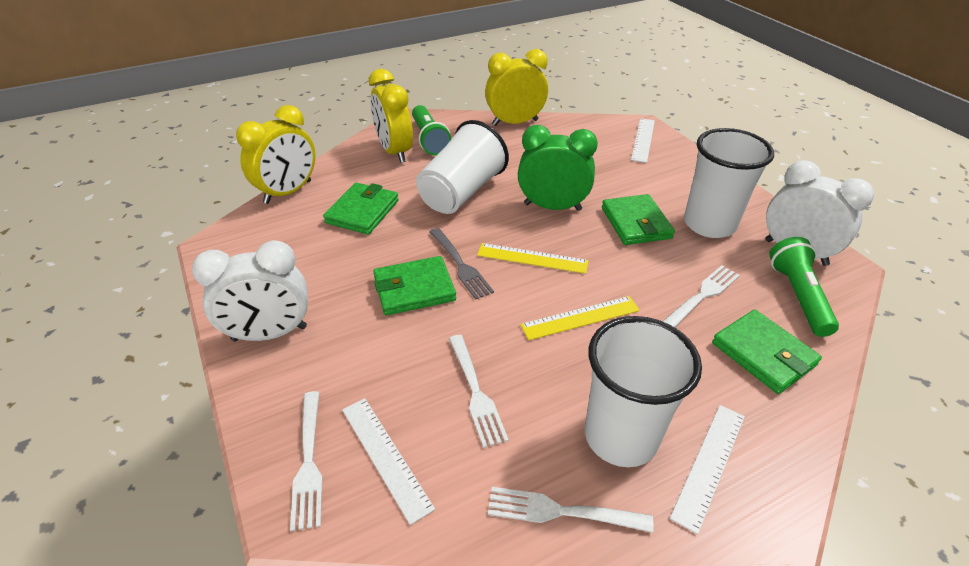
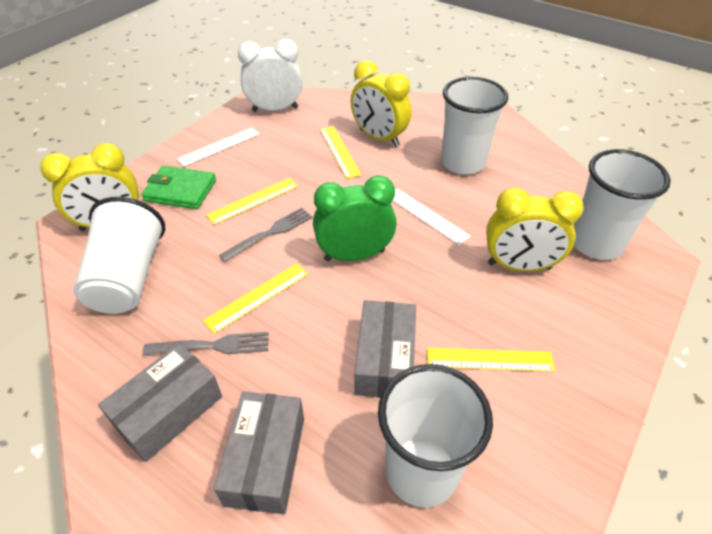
green flashlight: [412,105,451,155] [769,237,839,337] = 2 -> none = 0
green wallet: [323,182,399,235] [373,256,456,315] [602,194,675,245] [712,310,822,394] = 4 -> [141,166,216,209] = 1
grey box: none = 0 -> [98,343,222,462] [214,392,304,514] [354,300,416,398] = 3
grey fork: [430,228,494,300] = 1 -> [142,332,269,355] [219,207,313,262] = 2
white clock: [192,240,308,341] [765,160,874,266] = 2 -> [238,39,302,112] = 1
white cup: [416,120,509,214] [585,316,702,467] [684,128,774,238] = 3 -> [73,197,165,314] [378,364,493,508] [441,77,508,175] [574,149,671,260] = 4
white fork: [290,391,323,531] [449,335,509,448] [488,487,654,533] [662,265,740,327] = 4 -> none = 0
white ruler: [342,398,435,525] [631,118,655,163] [670,405,745,534] = 3 -> [177,127,260,167] [393,188,471,245] = 2
yellow ruler: [477,243,589,274] [520,296,640,340] = 2 -> [203,263,308,334] [206,178,298,225] [320,126,362,179] [427,348,555,372] = 4

